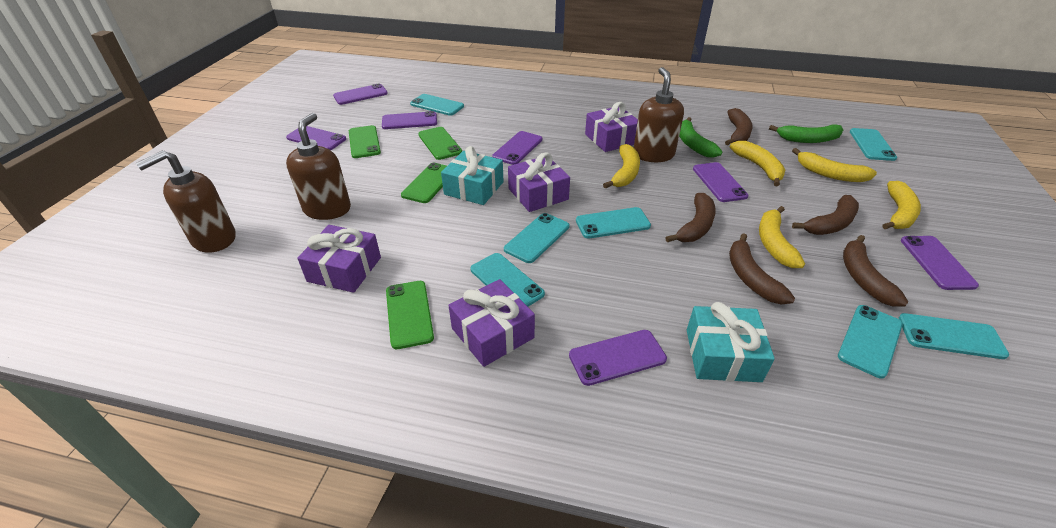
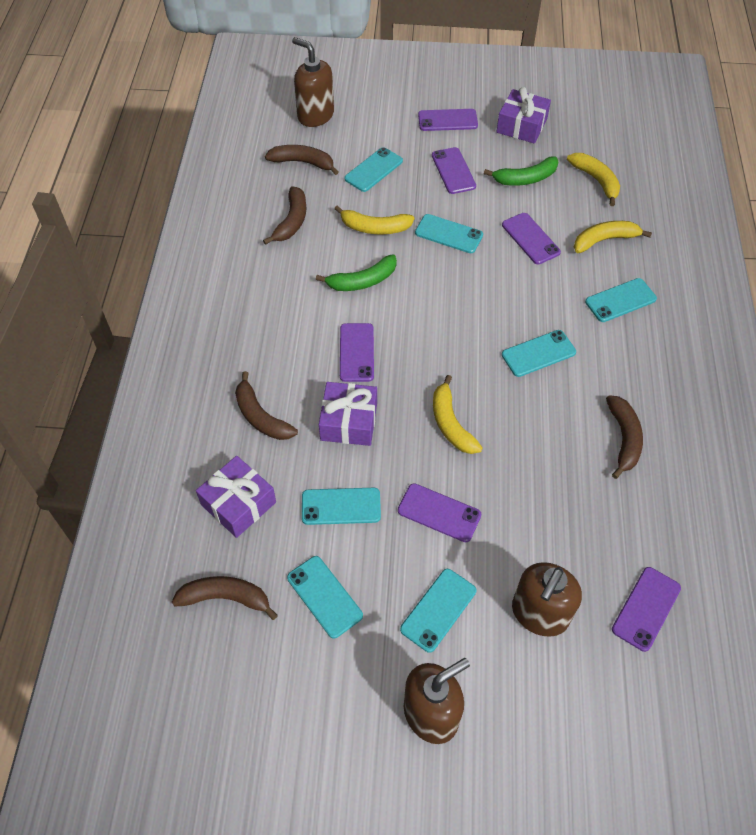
green phone: [349,125,381,158] [386,281,434,349] [401,163,447,203] [418,127,462,160] = 4 -> none = 0
purple gift: [297,225,381,293] [448,279,535,367] [508,152,570,212] [585,102,638,152] = 4 -> [196,456,276,538] [319,382,377,446] [496,87,551,143] = 3
purple phone: [286,126,346,150] [333,83,388,105] [382,111,437,129] [492,131,542,165] [569,330,667,386] [693,162,748,202] [901,236,979,290] = 7 -> [340,323,374,382] [398,483,481,542] [418,109,478,131] [432,147,476,194] [502,213,561,264] [612,567,681,652] = 6
turquoise gift: [441,146,504,205] [687,302,775,382] = 2 -> none = 0
yellow banana: [603,144,640,189] [730,141,785,187] [759,206,805,268] [792,148,877,182] [882,181,921,229] = 5 -> [334,205,414,234] [433,375,483,454] [567,153,620,206] [574,221,652,253] = 4

